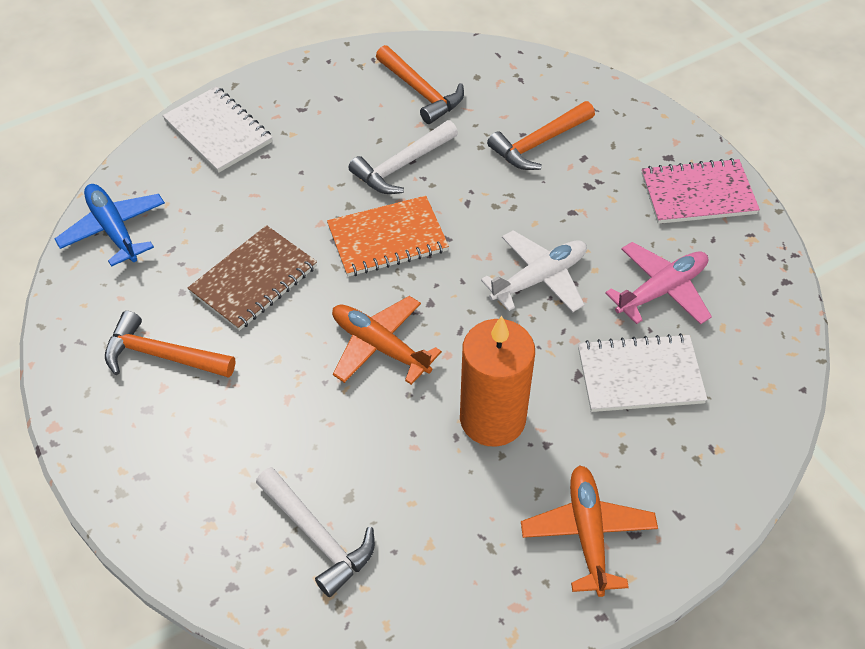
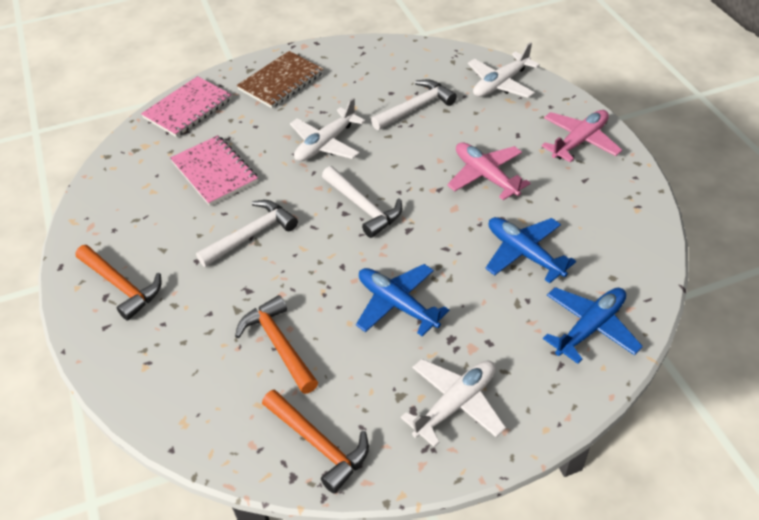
blue plane: [55,184,165,267] = 1 -> [356,264,449,336] [486,217,576,283] [543,287,643,364] = 3
orange candle: [460,316,535,447] = 1 -> none = 0
orange notebook: [327,196,449,277] = 1 -> none = 0
orange plane: [332,296,442,385] [521,466,658,597] = 2 -> none = 0
pink notebook: [641,158,760,224] = 1 -> [141,76,232,137] [170,135,258,206] = 2
pink plane: [605,242,712,325] = 1 -> [447,142,531,200] [541,110,622,162] = 2
white hammer: [256,467,375,597] [348,120,458,194] = 2 -> [196,200,298,267] [322,166,402,238] [371,79,457,130] = 3
white notebook: [162,86,273,173] [578,333,708,412] = 2 -> none = 0
white plane: [481,230,587,312] = 1 -> [290,98,365,161] [401,359,506,447] [468,42,540,98] = 3

